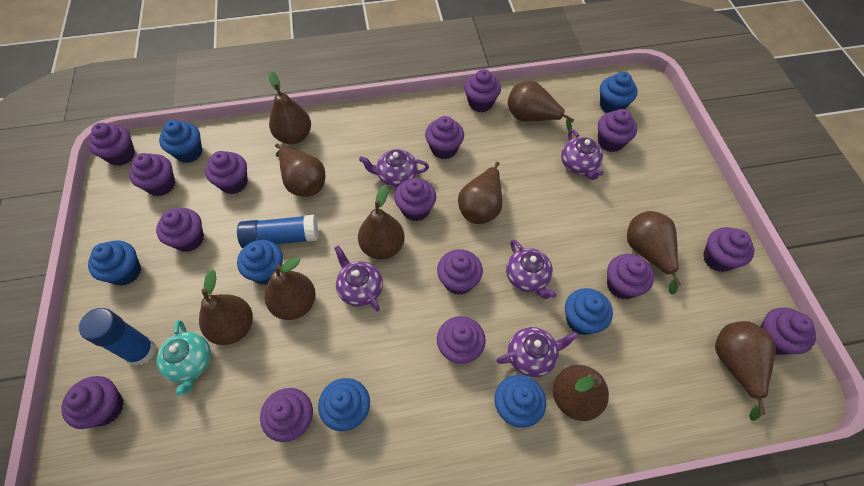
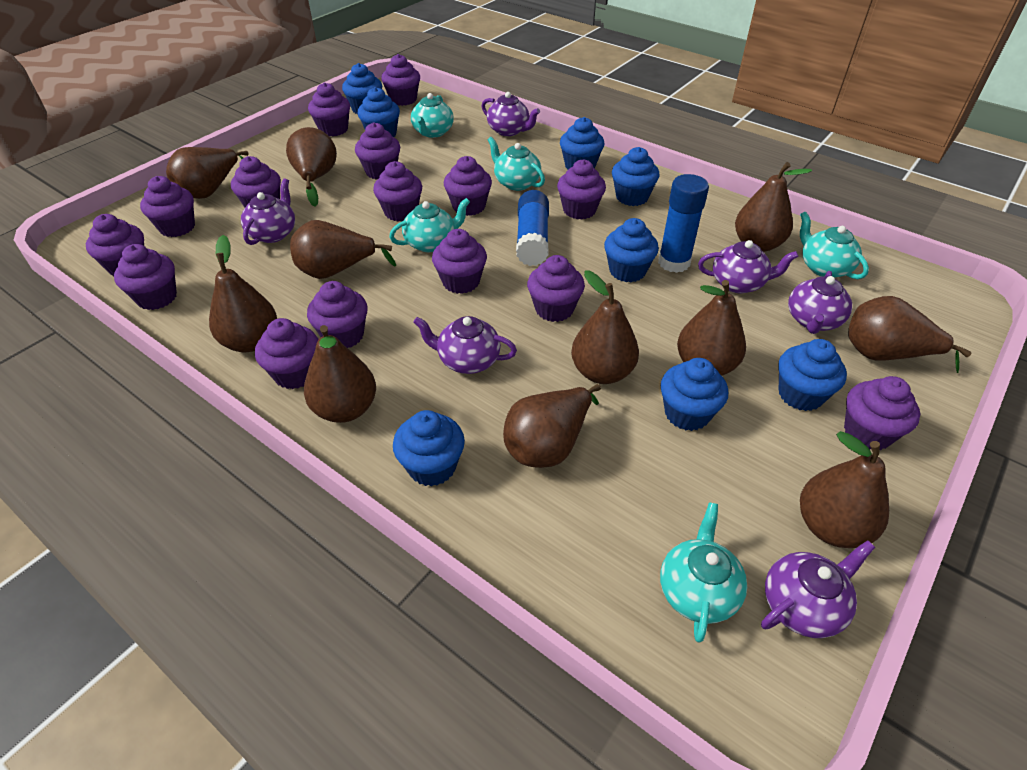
blue cupcake: [88,240,141,286] [159,120,202,163] [237,240,283,285] [318,378,370,431] [495,375,546,428] [565,288,613,335] [600,72,638,113] = 7 -> [342,63,382,115] [358,87,400,137] [393,410,465,486] [560,117,604,170] [604,218,659,282] [612,147,659,206] [661,358,728,431] [779,339,847,411] = 8
brown pear: [199,269,253,345] [265,257,316,320] [269,71,311,144] [275,144,325,197] [358,185,405,260] [458,162,502,224] [508,81,574,131] [553,365,609,421] [627,211,681,295] [715,321,776,421] = 10 -> [166,147,249,199] [209,235,277,352] [286,127,337,207] [290,220,396,279] [304,325,376,423] [503,384,601,468] [571,270,639,384] [677,280,746,376] [735,162,812,252] [800,431,889,548] [848,296,971,373] = 11
purple teapot: [334,245,383,312] [359,149,429,187] [496,327,579,377] [506,239,557,299] [561,129,604,180] = 5 -> [241,178,295,245] [413,316,517,374] [481,92,540,136] [698,240,799,293] [761,540,875,638] [788,271,852,334] = 6
turquoise teapot: [157,320,211,396] = 1 -> [389,198,470,252] [411,93,454,138] [488,137,545,191] [660,502,747,643] [800,211,869,279] = 5

